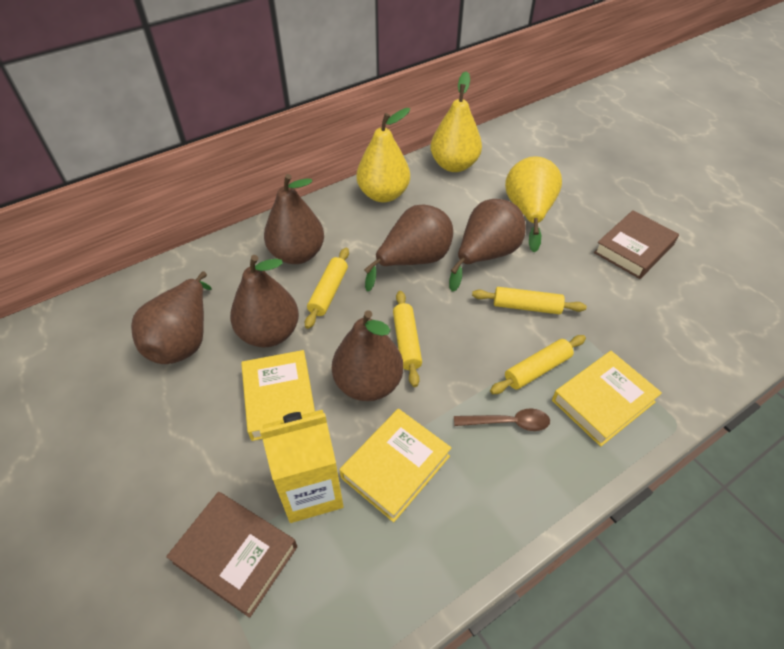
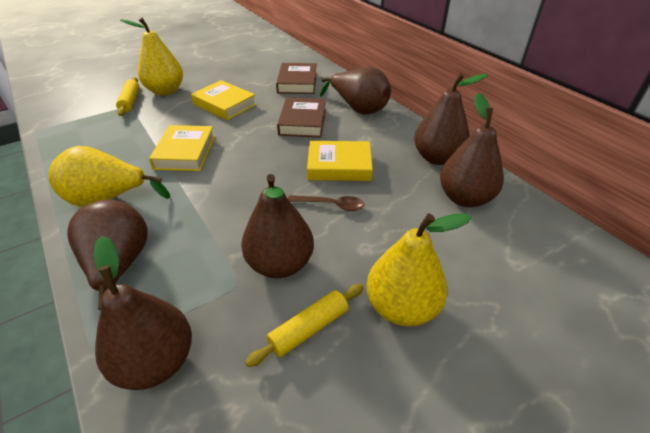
yellow carton: [260,410,343,523] = 1 -> none = 0
yellow rolling pin: [305,248,349,329] [393,291,422,387] [472,287,587,314] [490,335,586,394] = 4 -> [116,77,139,116] [245,284,364,367] = 2

